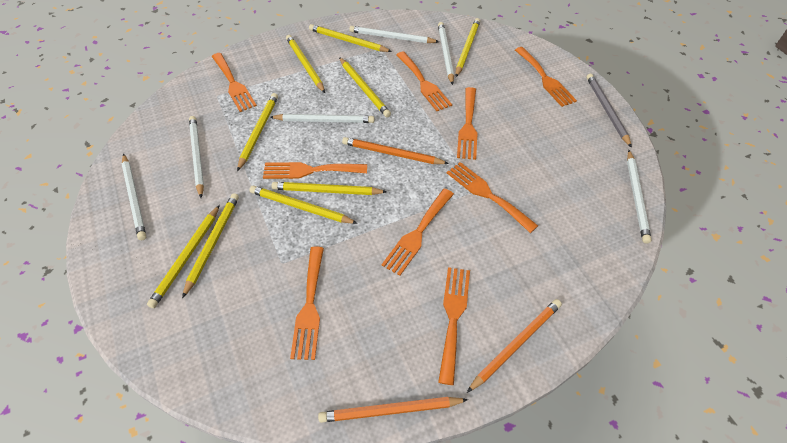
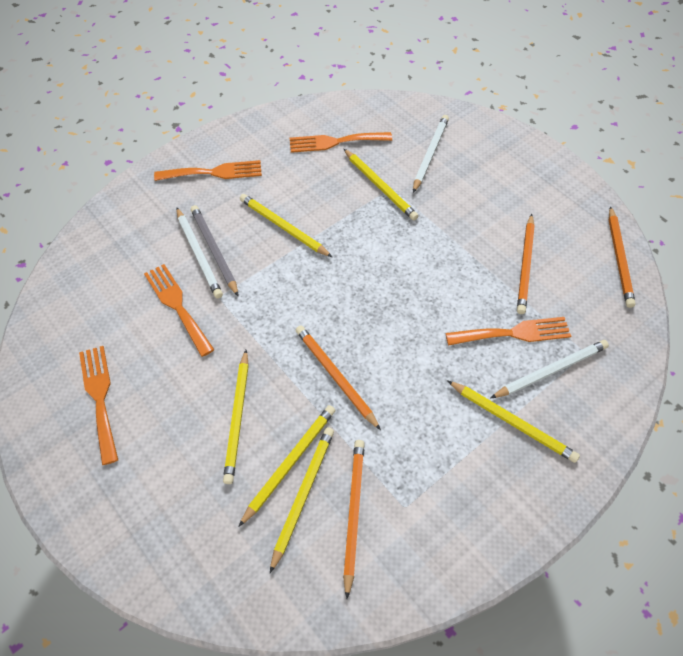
orange fork: [212,53,257,112] [263,162,367,179] [290,247,324,360] [381,188,454,276] [396,51,452,111] [438,267,470,385] [447,162,538,233] [457,87,478,160] [515,47,577,107] = 9 -> [79,346,118,465] [144,264,214,357] [154,160,262,181] [290,132,392,153] [446,317,571,346] = 5
orange pencil: [318,397,468,423] [342,137,449,164] [467,299,562,393] = 3 -> [296,325,381,430] [343,440,365,599] [517,214,535,314] [608,206,636,308] = 4
white pencil: [122,154,146,240] [189,116,204,198] [270,114,374,123] [349,26,439,43] [438,22,454,85] [627,150,651,243] = 6 -> [176,207,223,299] [413,115,449,193] [491,340,609,398] = 3
yellow pencil: [147,205,220,308] [182,193,239,298] [237,93,278,171] [250,186,358,224] [271,182,387,195] [286,35,325,93] [309,24,392,52] [339,57,391,117] [455,18,480,77] = 9 -> [223,350,249,484] [238,405,335,527] [240,194,332,257] [270,427,334,573] [344,149,418,220] [447,380,580,463] = 6

